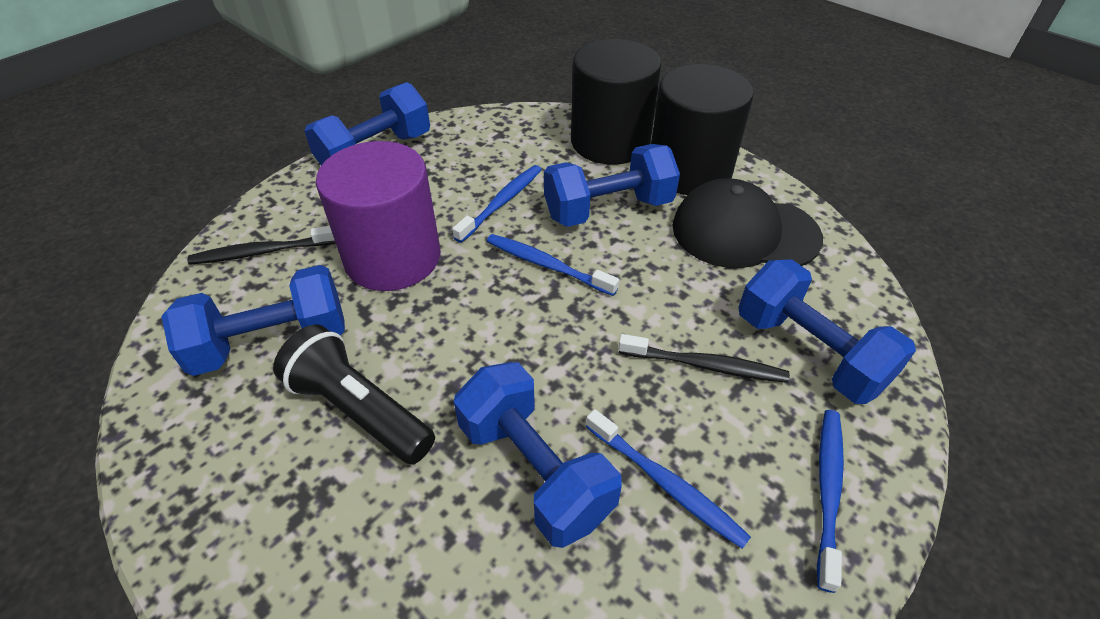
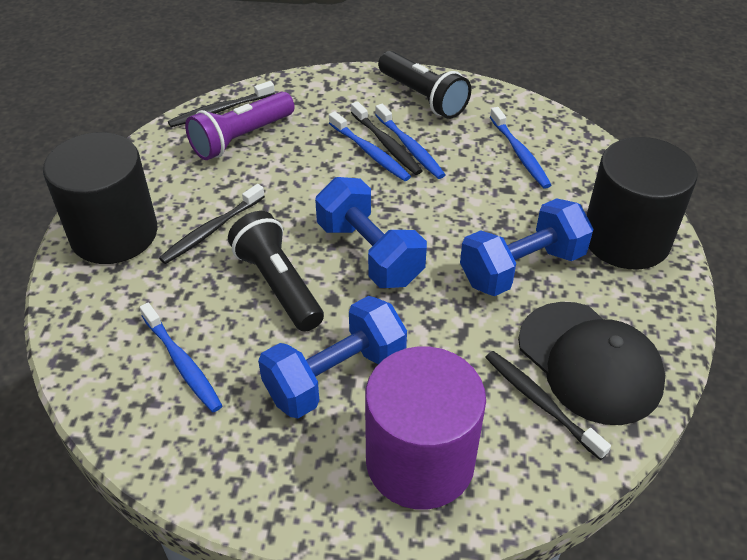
black flashlight: [273,325,435,464] = 1 -> [228,211,324,332] [378,51,471,119] = 2
black toothbrush: [187,226,335,265] [618,334,790,383] = 2 -> [159,184,265,264] [168,81,275,127] [351,101,423,175] [485,351,611,460] = 4
blue dumbbell: [161,265,345,376] [304,82,430,165] [454,362,622,548] [544,144,680,227] [738,259,916,404] = 5 -> [258,296,407,418] [315,177,427,288] [460,198,593,296] = 3
purple flashlight: none = 0 -> [185,92,294,160] = 1

